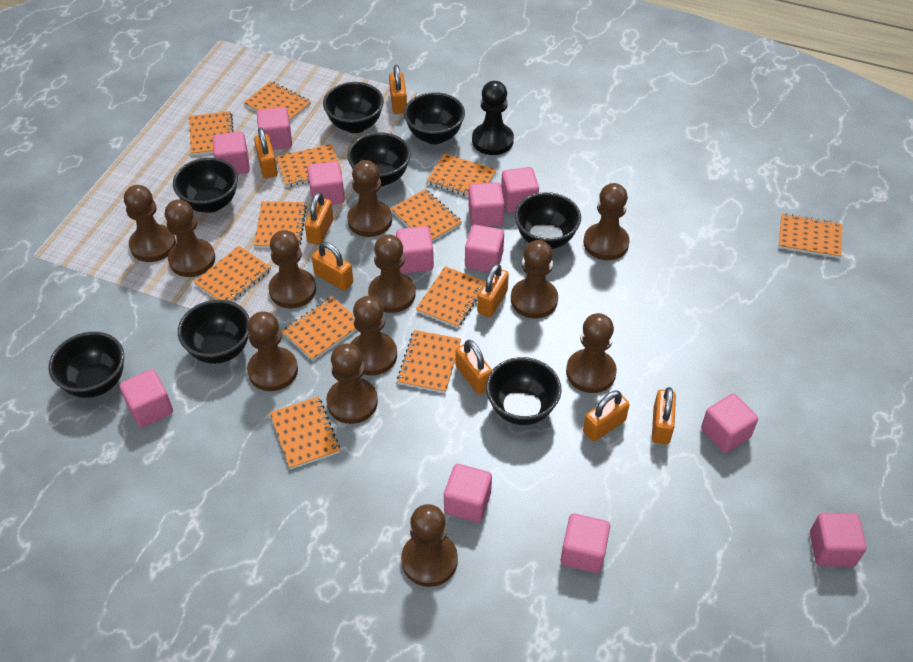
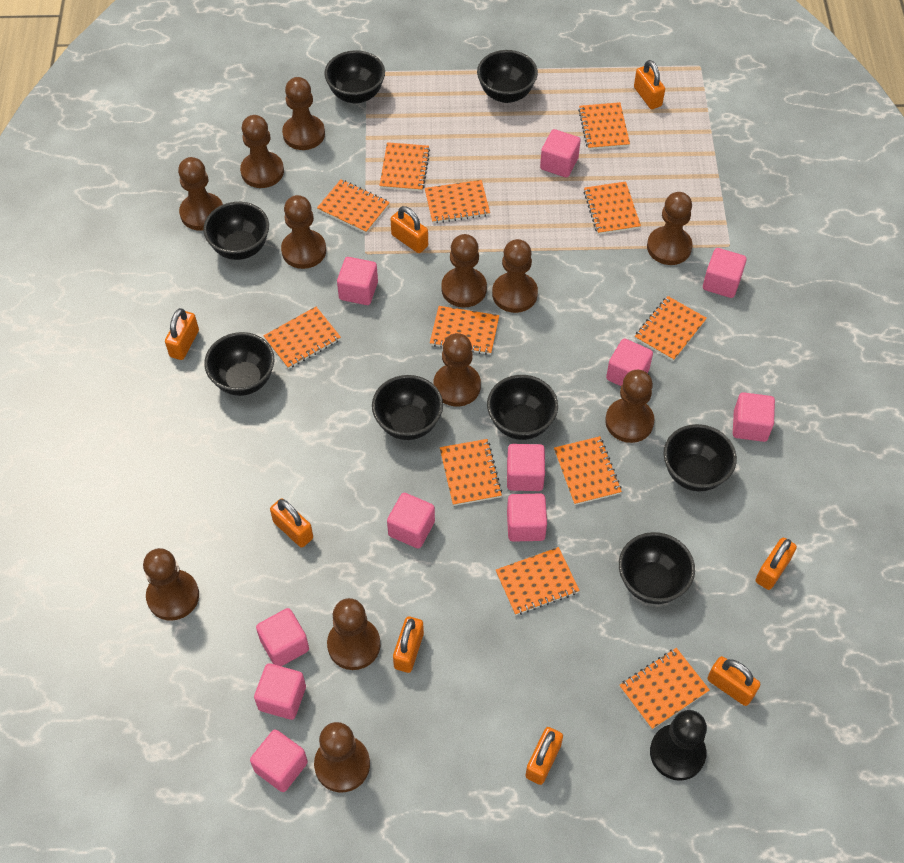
pink cube: [120,369,173,428] [213,132,250,174] [257,107,292,150] [307,161,345,205] [396,226,434,273] [444,464,492,522] [465,225,504,273] [468,182,504,227] [501,167,539,213] [561,513,610,573] [701,394,758,453] [810,513,867,567] = 12 -> [250,729,308,792] [254,663,306,720] [256,608,309,666] [337,257,378,305] [387,493,435,549] [507,444,545,491] [507,494,547,542] [540,129,581,178] [606,338,653,386] [703,248,747,298] [733,392,775,442] = 11

